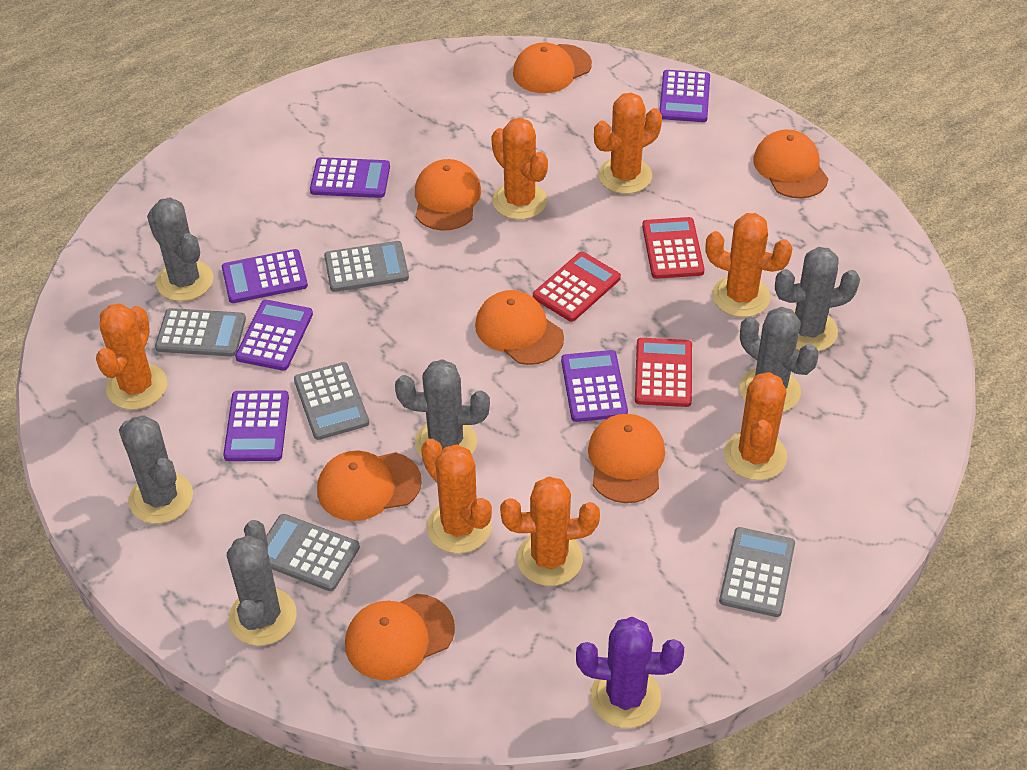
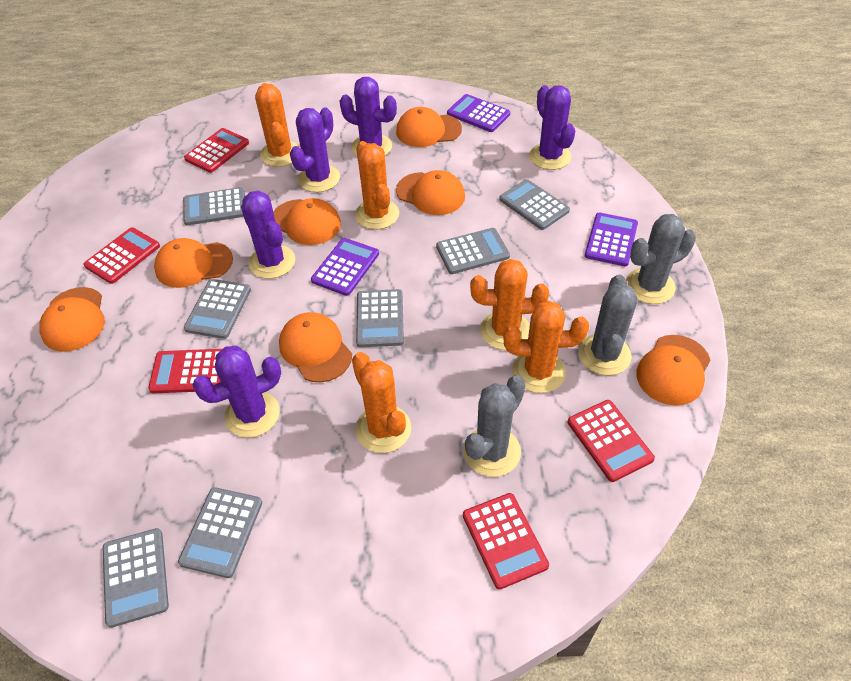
grey cactus: [119,415,193,524] [147,197,214,301] [227,520,297,646] [395,359,490,459] [740,307,819,412] [775,247,860,351] = 6 -> [463,375,526,477] [578,275,638,375] [626,214,696,304] = 3
grey calculator: [155,308,246,356] [266,514,360,591] [294,362,369,440] [324,241,409,292] [719,527,795,617] = 5 -> [103,528,169,628] [178,487,262,578] [183,187,245,225] [184,279,251,339] [356,289,404,347] [436,228,510,274] [499,179,570,230] = 7
orange cactus: [96,304,167,410] [421,439,492,553] [492,118,548,220] [500,476,600,586] [594,92,662,194] [705,213,793,317] [724,372,787,480] = 7 -> [255,83,300,167] [352,352,411,453] [355,141,399,229] [470,259,549,350] [503,300,589,393] = 5
purple cactus: [576,617,684,728] = 1 -> [193,346,281,438] [241,190,295,279] [290,107,340,192] [340,77,397,156] [529,85,575,170] = 5
purple calculator: [222,249,308,303] [223,390,289,461] [235,300,313,371] [310,157,390,198] [561,350,628,422] [659,70,710,122] = 6 -> [311,238,379,296] [447,94,510,132] [585,212,638,266] = 3
red calculator: [533,252,621,322] [635,338,692,407] [642,217,704,279] = 3 -> [84,227,160,284] [148,349,222,393] [184,128,249,173] [463,493,549,589] [568,400,655,482] = 5

